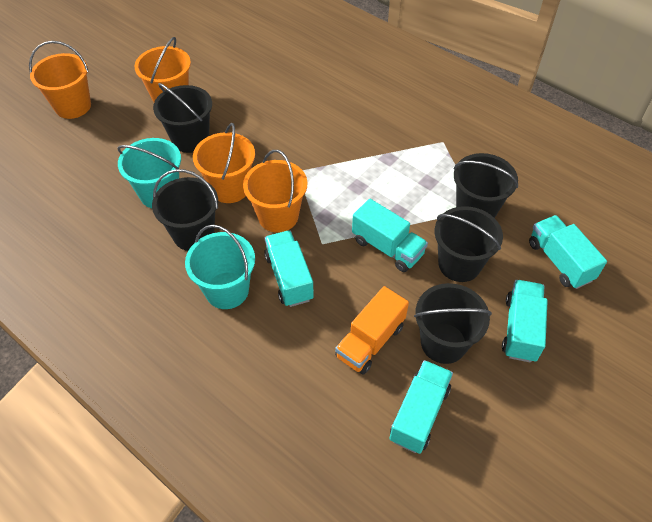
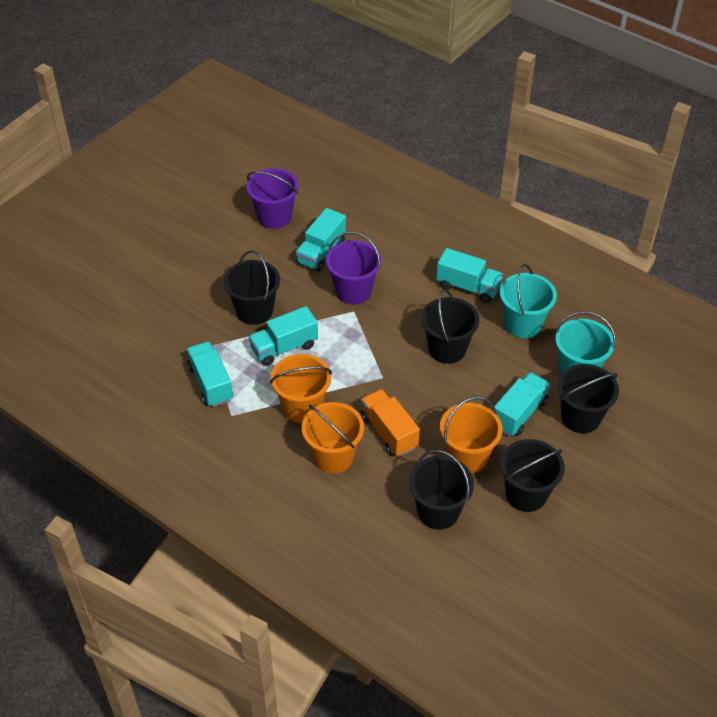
orange bucket: [29,41,91,119] [135,37,191,102] [193,123,255,203] [243,150,307,233] = 4 -> [270,354,332,423] [302,402,364,473] [440,396,503,474] = 3
purple bucket: none = 0 -> [246,168,299,229] [326,231,381,304] = 2

